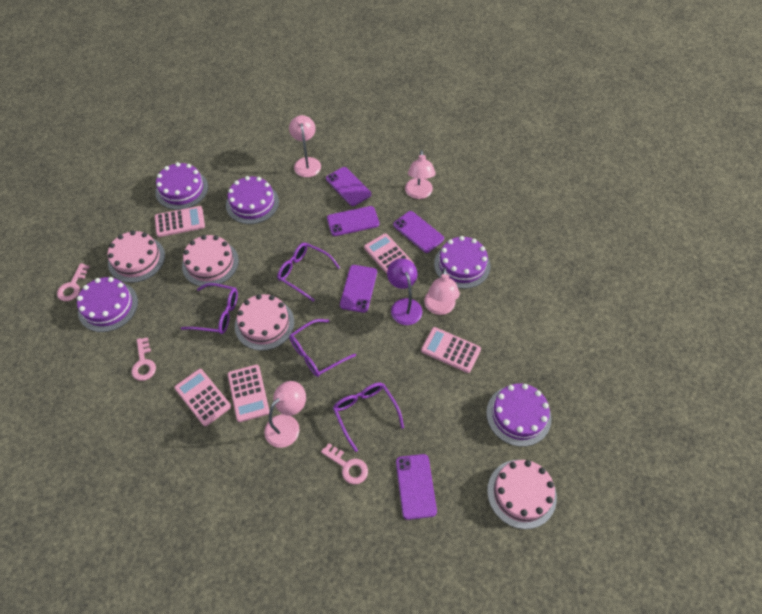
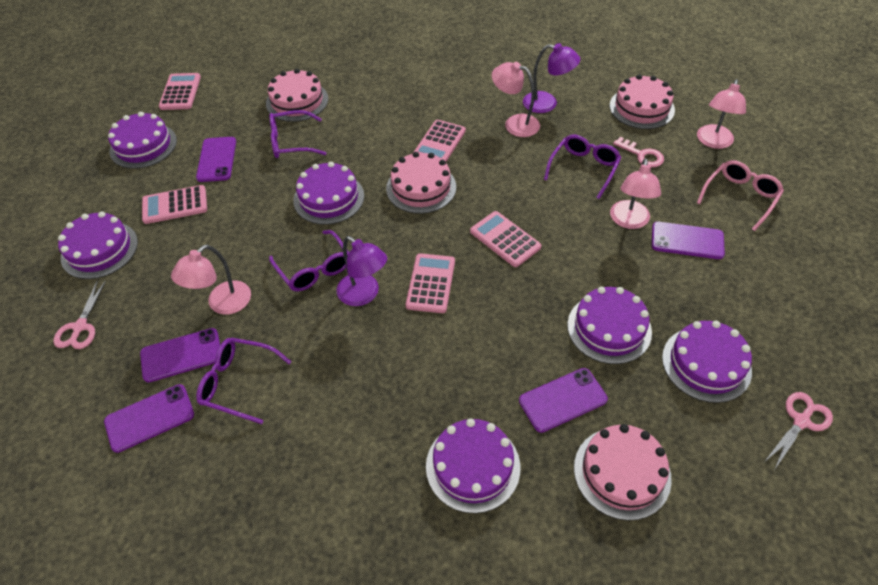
pink glasses: none = 0 -> [697,160,784,231] = 1
pink key: [57,263,90,301] [131,337,156,381] [321,443,368,484] = 3 -> [613,137,664,168] = 1
pink scissors: none = 0 -> [54,280,106,349] [765,392,833,470] = 2
purple cake: [77,277,138,332] [155,162,208,210] [226,176,279,224] [434,236,490,289] [486,384,552,446] = 5 -> [58,211,138,279] [108,112,177,169] [294,162,364,225] [426,418,520,513] [567,287,652,364] [662,321,752,403] = 6
purple lamp: [387,258,422,325] = 1 -> [337,236,387,306] [523,43,580,113] = 2

